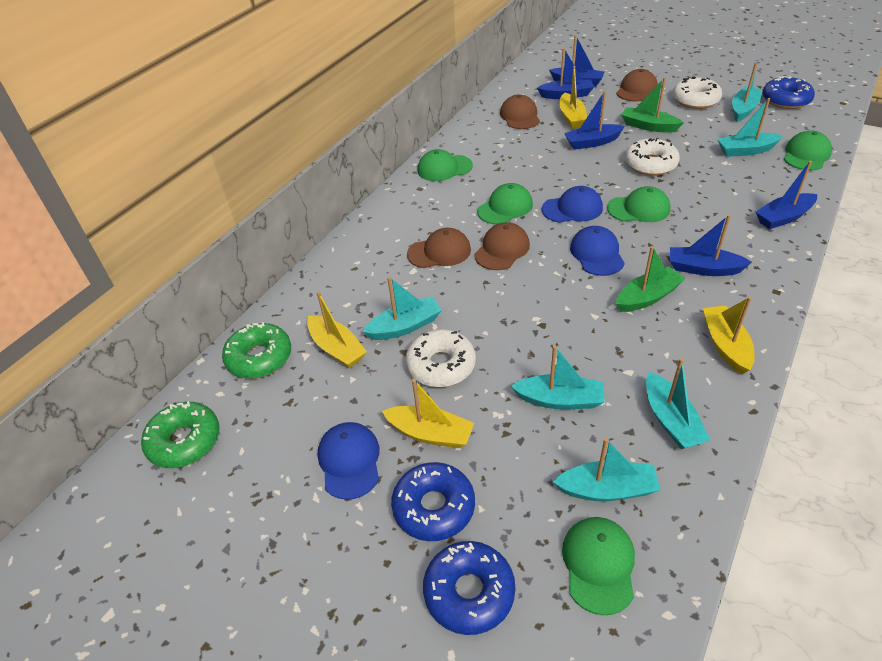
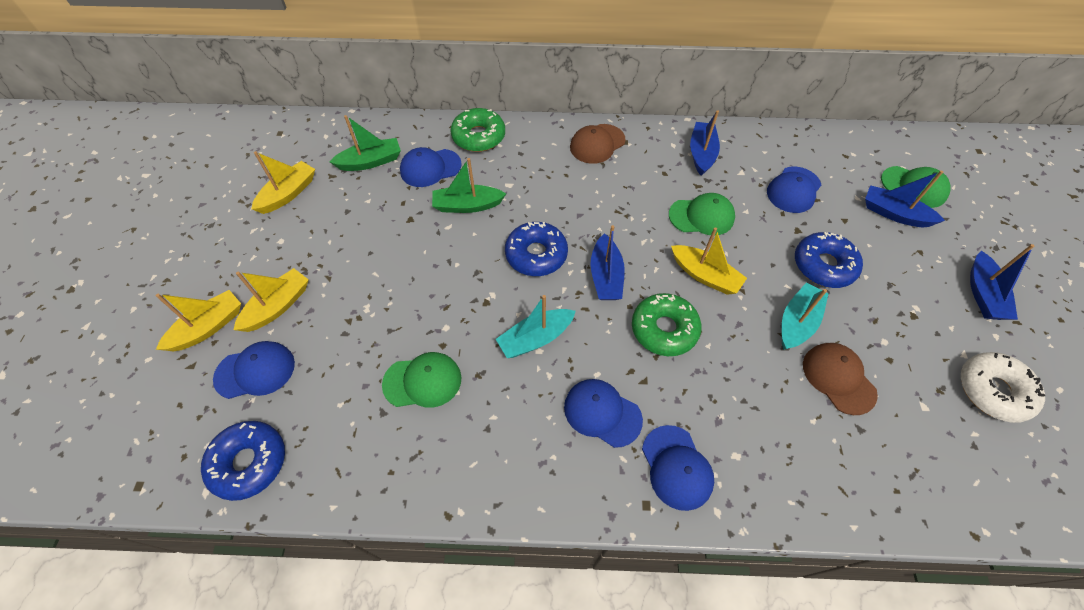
blue boat: [537,48,594,99] [549,35,604,87] [564,91,625,150] [670,215,752,276] [756,161,817,229] = 5 -> [590,225,625,300] [690,110,720,176] [865,171,945,227] [970,244,1034,320] = 4
blue cap: [318,422,379,500] [542,186,603,223] [570,226,625,276] = 3 -> [213,341,295,399] [400,147,462,187] [564,379,643,448] [642,425,714,511] [767,166,821,213] = 5
brown cap: [407,228,471,268] [474,222,530,270] [500,94,540,129] [616,69,658,101] = 4 -> [570,124,626,164] [803,343,878,415] = 2
green cap: [417,149,473,181] [477,183,533,224] [562,517,635,615] [607,186,671,222] [784,130,832,170] = 5 -> [382,352,461,408] [669,193,735,235] [881,166,951,208] = 3
turquoise boat: [362,277,442,340] [511,346,605,409] [553,438,660,501] [646,358,711,449] [717,98,783,157] [732,62,762,122] = 6 -> [496,295,576,358] [782,283,829,350] = 2
white donut: [406,329,476,387] [625,138,680,176] [673,76,722,109] = 3 -> [961,352,1045,423] = 1

